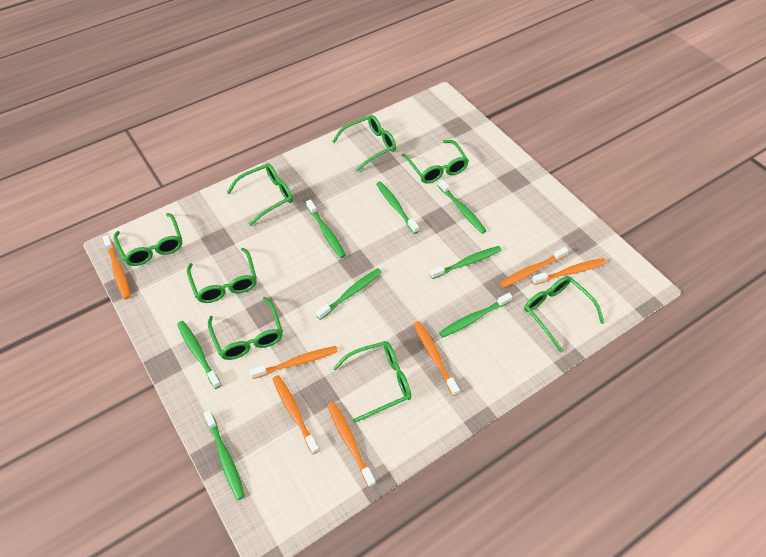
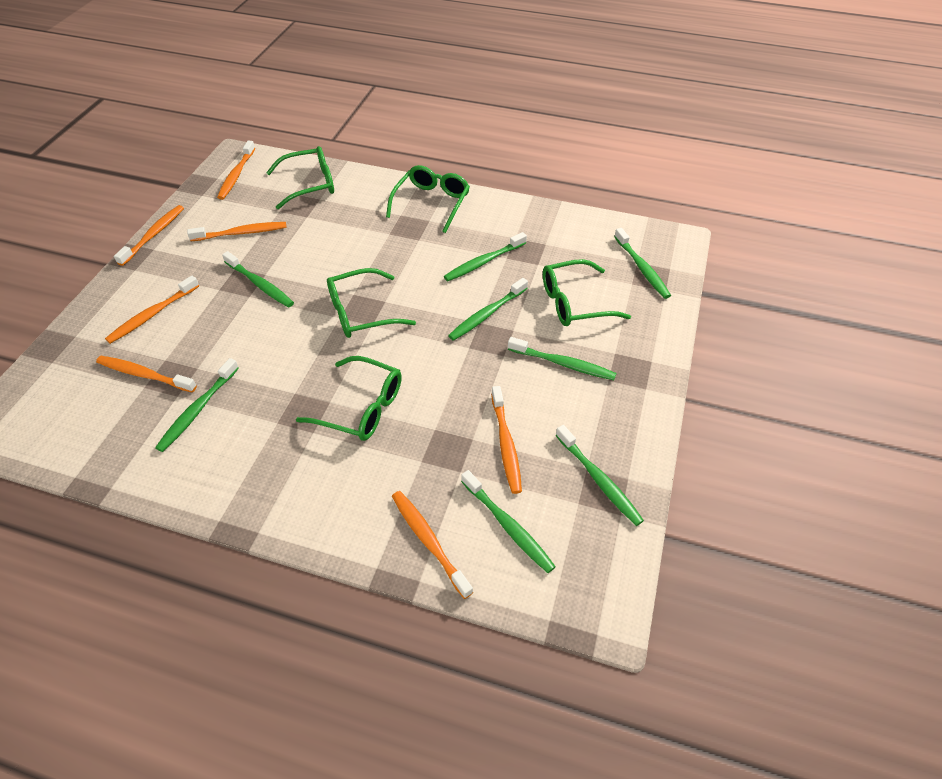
green glasses: [114,213,182,266] [187,248,257,303] [208,297,283,360] [227,163,293,226] [332,115,396,171] [333,341,411,423] [402,140,469,184] [524,276,604,353] = 8 -> [266,146,334,209] [296,356,402,441] [327,268,416,338] [386,165,470,233] [543,259,631,326] = 5

